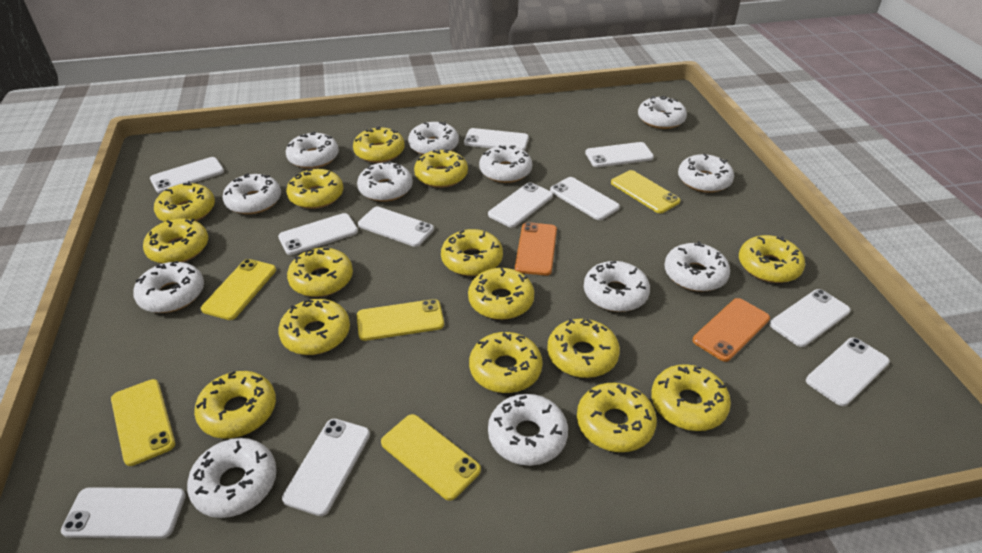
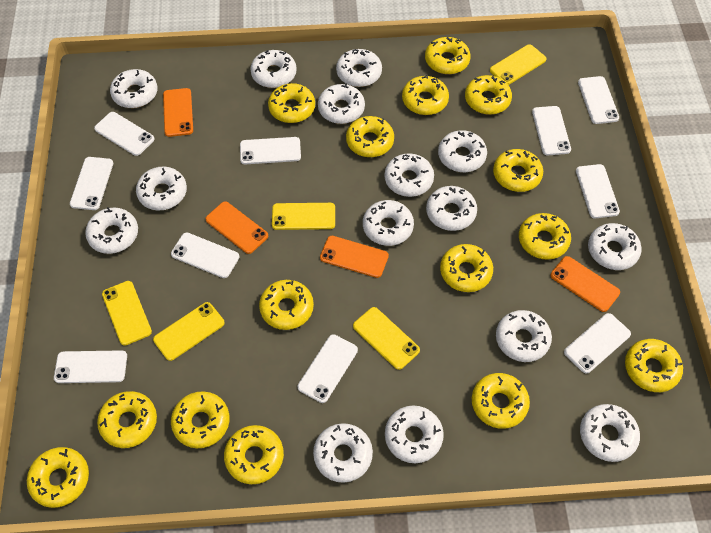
orange phone: [515,222,557,276] [693,298,770,362] = 2 -> [163,88,193,137] [205,202,268,254] [320,236,389,278] [550,256,620,312] = 4
white donut: [133,261,204,313] [187,438,277,518] [222,173,281,214] [286,132,339,169] [357,161,413,202] [408,121,459,155] [479,145,532,183] [488,394,568,466] [584,261,650,312] [638,96,687,129] [664,241,730,292] [678,154,734,193] = 12 -> [85,207,138,254] [110,69,158,108] [136,167,187,210] [250,50,297,88] [313,423,373,483] [318,83,365,124] [336,49,382,87] [363,200,414,246] [384,153,434,197] [385,406,444,463] [426,186,477,231] [438,130,487,172] [496,310,552,362] [580,404,640,462] [588,223,642,270] = 15
white phone: [61,487,186,539] [150,157,224,193] [278,213,358,255] [282,419,370,516] [358,207,434,247] [464,128,529,151] [488,182,553,228] [550,177,620,220] [585,142,654,167] [770,289,851,347] [806,338,890,406] = 11 -> [54,350,127,383] [70,157,113,210] [94,112,155,156] [171,233,239,278] [240,137,301,164] [298,334,358,403] [532,106,571,155] [564,313,631,374] [576,164,620,218] [578,76,619,124] = 10

